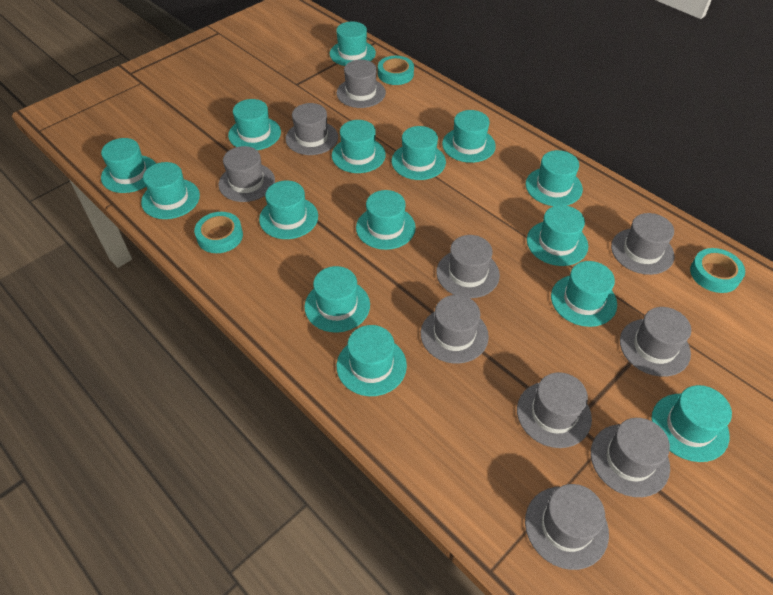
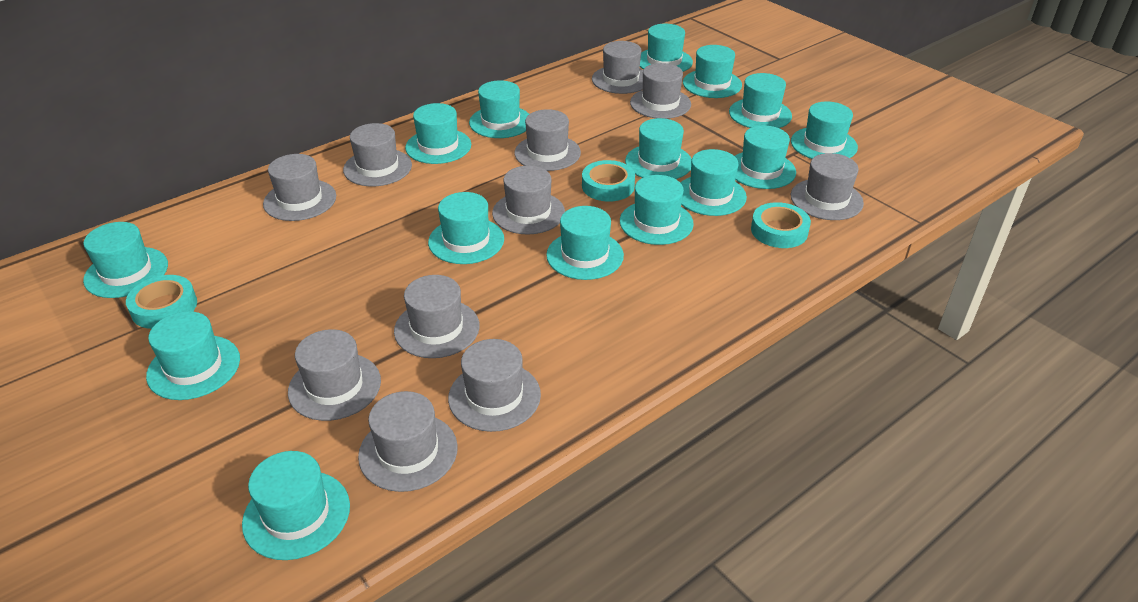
grey hat: [218,146,275,202] [285,103,338,155] [337,60,386,108] [421,295,489,364] [436,235,500,298] [517,372,592,448] [525,484,609,570] [591,418,670,497] [611,213,674,275] [620,307,691,377] = 10 -> [263,154,336,221] [288,329,381,421] [343,123,412,186] [358,391,458,492] [394,275,480,358] [448,339,541,432] [492,166,565,235] [515,109,581,171] [592,41,643,94] [630,63,691,119] [791,153,864,220] = 11

